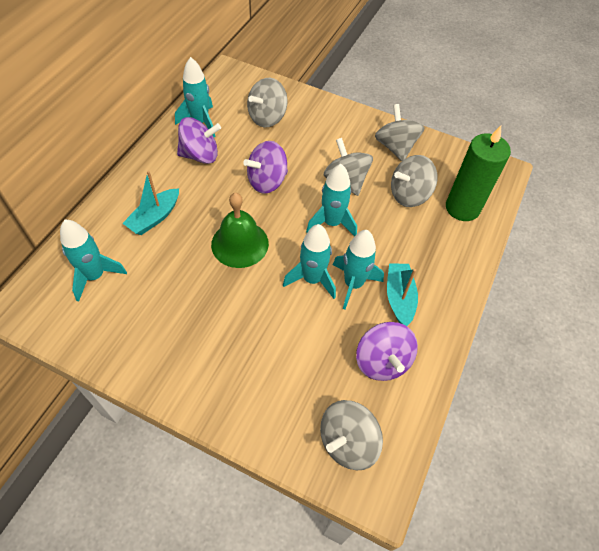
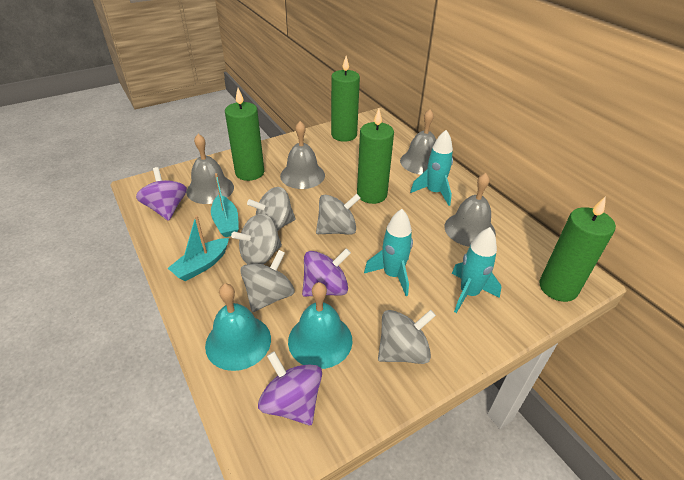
green bell: [211,193,269,268] = 1 -> none = 0
green candle: [446,126,511,221] = 1 -> [225,88,264,181] [331,56,360,142] [357,109,394,204] [539,196,616,302] = 4
grey bell: none = 0 -> [186,134,234,204] [280,121,325,189] [400,109,436,175] [444,173,496,247] = 4
turquoise bell: none = 0 -> [205,284,271,371] [288,282,353,369] = 2
turquoise rocket: [60,220,127,302] [175,57,215,137] [283,224,336,299] [306,164,357,237] [333,230,384,310] = 5 -> [364,209,413,296] [410,130,453,206] [452,227,501,313] = 3

